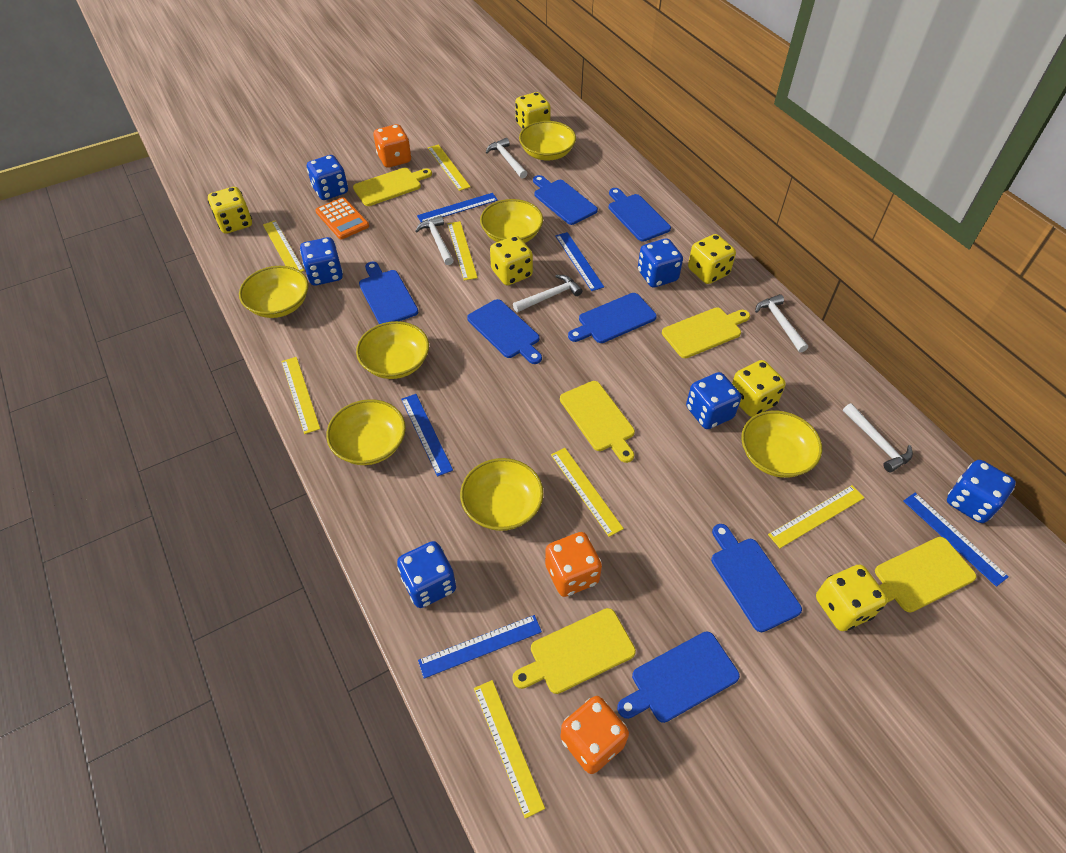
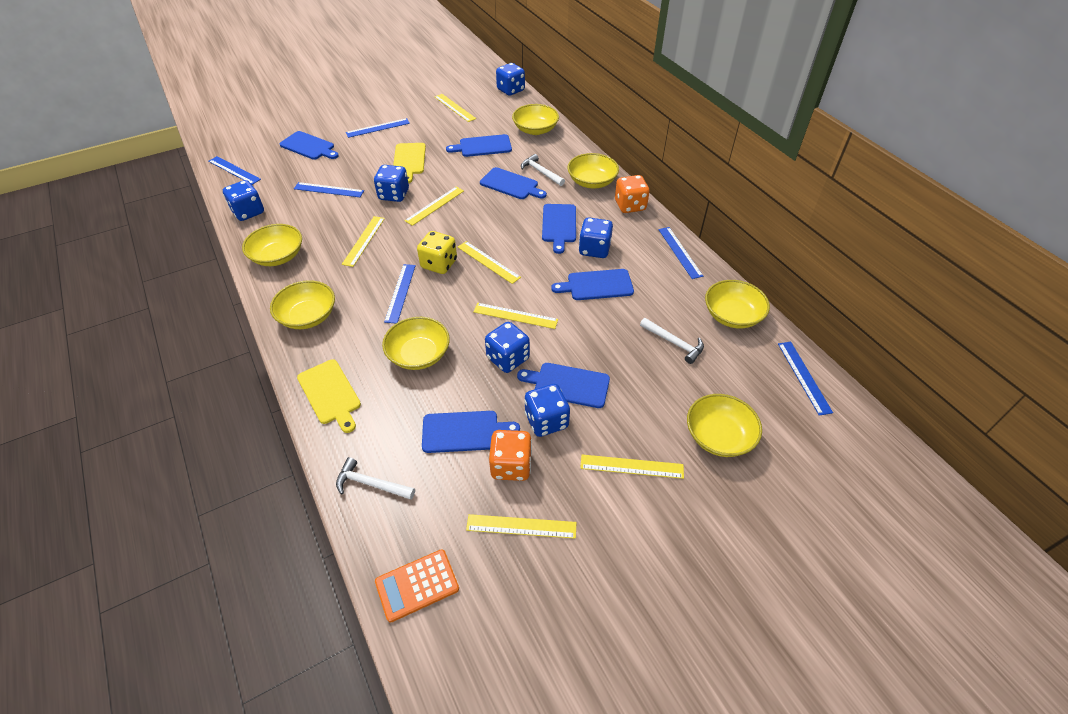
blue ruler: [401,394,453,476] [417,193,498,222] [418,615,542,679] [555,232,604,291] [903,493,1009,587] = 5 -> [208,156,261,185] [294,182,364,197] [346,118,410,138] [384,264,416,323] [658,227,703,279] [778,342,833,416] = 6
orange dice: [374,124,411,168] [545,532,602,597] [561,696,629,774] = 3 -> [489,430,532,481] [615,175,650,213] = 2
white hammer: [415,216,454,265] [486,138,528,179] [513,275,583,312] [755,294,808,353] [843,403,913,472] = 5 -> [336,457,415,500] [521,154,565,186] [640,318,704,364] = 3
yellow cutting board: [353,168,432,206] [512,608,636,694] [560,381,635,463] [662,307,750,358] [875,537,976,612] = 5 -> [297,359,361,433] [393,143,426,183] = 2
yellow dice: [208,187,252,234] [490,236,533,286] [515,92,551,129] [688,234,736,284] [732,360,786,417] [816,564,888,631] = 6 -> [417,231,457,274] = 1

